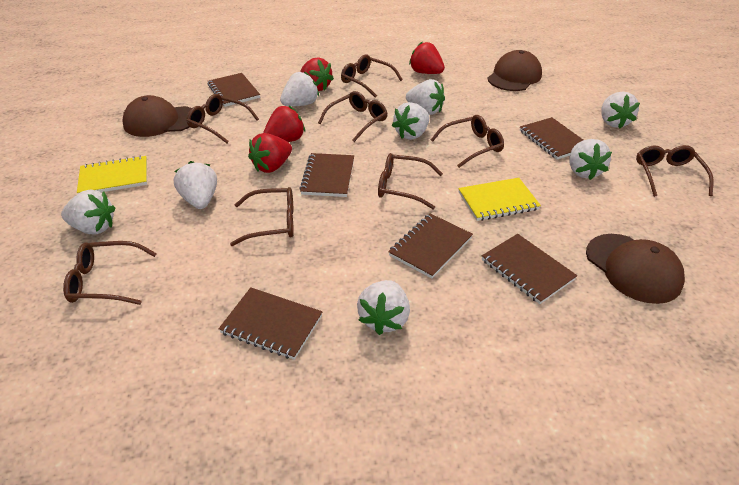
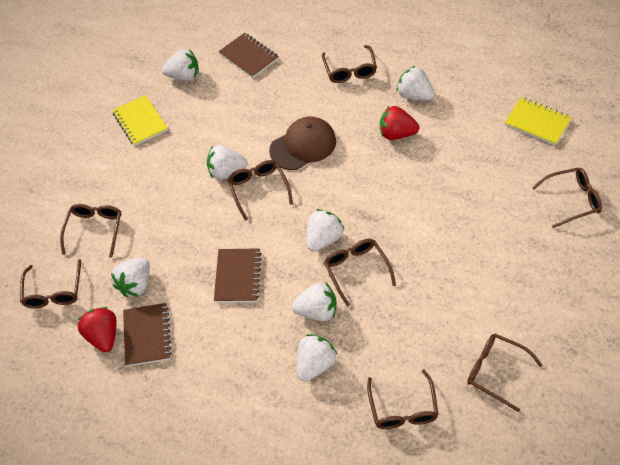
brown cap: [122,95,192,137] [487,50,542,91] [586,234,685,304] = 3 -> [269,116,336,170] = 1
brown notebook: [207,73,260,107] [219,287,323,360] [299,153,354,197] [388,213,473,279] [482,234,577,304] [520,117,583,159] = 6 -> [123,303,172,366] [214,248,262,303] [219,33,279,78] = 3
red strawberry: [248,133,292,173] [263,106,305,142] [300,57,334,91] [409,41,445,74] = 4 -> [78,307,116,352] [380,106,419,140] = 2
white strawberry: [61,190,115,235] [174,161,217,209] [280,71,319,106] [357,280,410,335] [392,102,429,140] [406,79,445,115] [570,139,612,180] [601,92,640,128] = 8 -> [111,258,150,297] [162,49,199,81] [207,145,248,180] [292,283,337,321] [297,334,337,381] [307,209,344,252] [397,66,435,101] = 7

